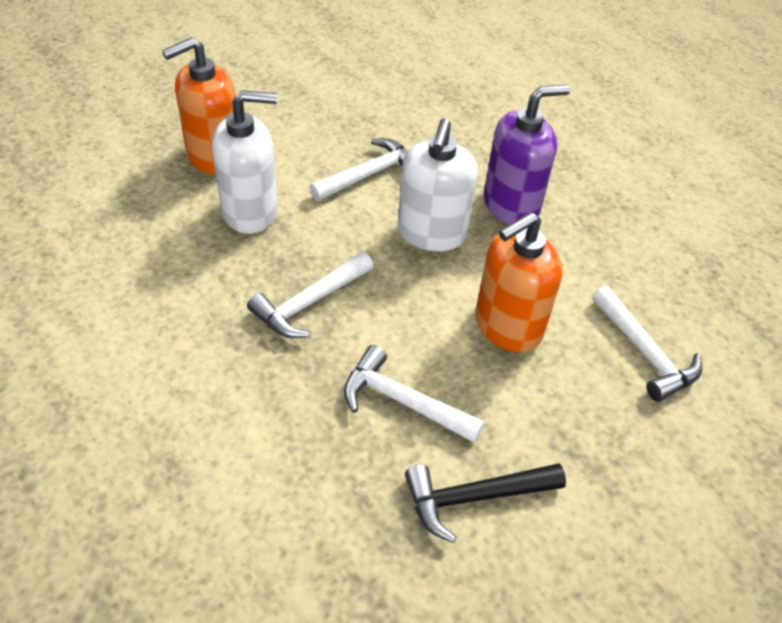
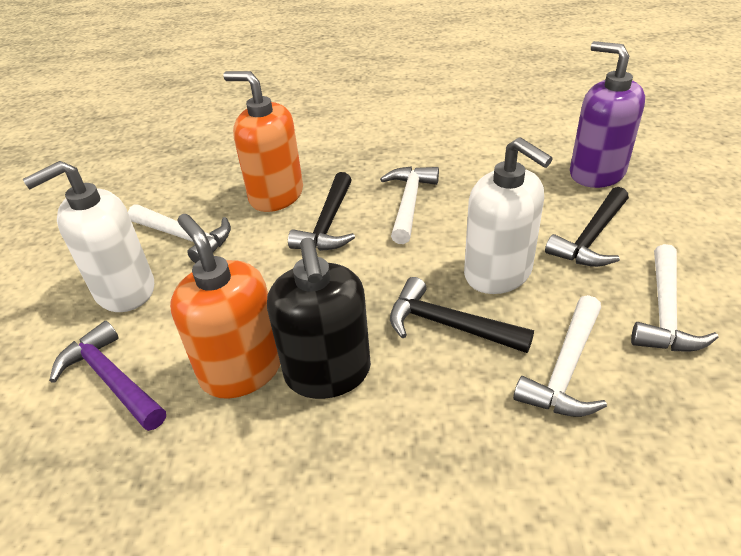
black hammer: [405,463,566,543] = 1 -> [288,172,355,251] [390,277,534,353] [545,187,629,267] = 3
black soap dispenser: none = 0 -> [267,238,371,399] = 1
purple hammer: none = 0 -> [49,321,166,431] = 1

